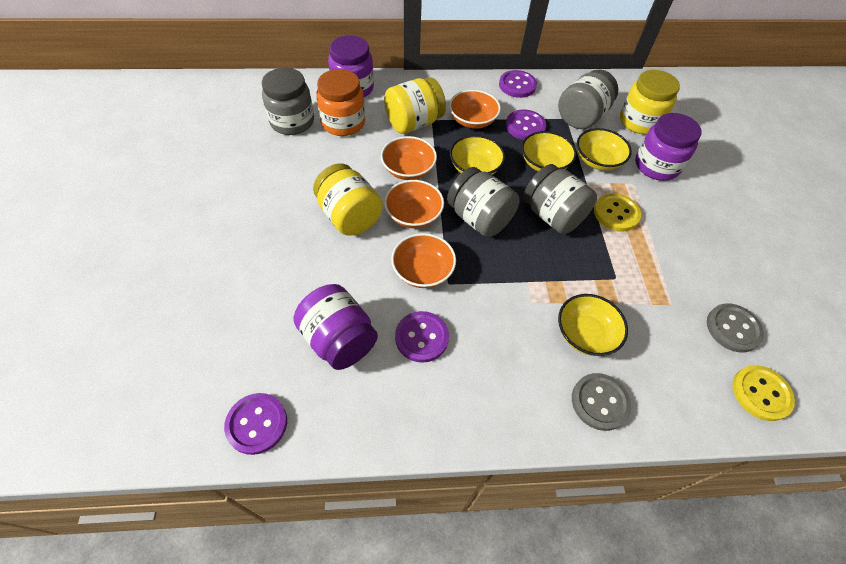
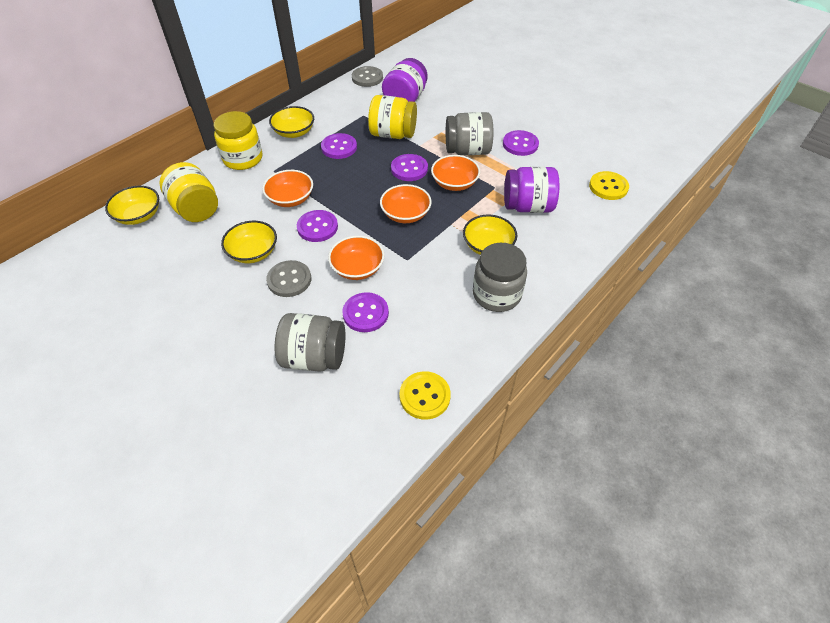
grey jar: [262,68,314,135] [447,167,520,237] [523,164,597,234] [558,69,618,129] = 4 -> [275,313,345,372] [446,112,493,155] [473,243,527,312] = 3
orange jar: [316,69,365,136] = 1 -> none = 0
purple button: [224,393,287,455] [395,311,449,363] [499,70,537,98] [506,110,546,140] = 4 -> [297,210,338,242] [321,133,357,159] [342,292,389,332] [391,154,428,181] [503,130,539,156] = 5
purple jar: [293,284,378,370] [328,36,374,97] [635,113,702,181] = 3 -> [382,58,428,102] [504,167,559,213] = 2

